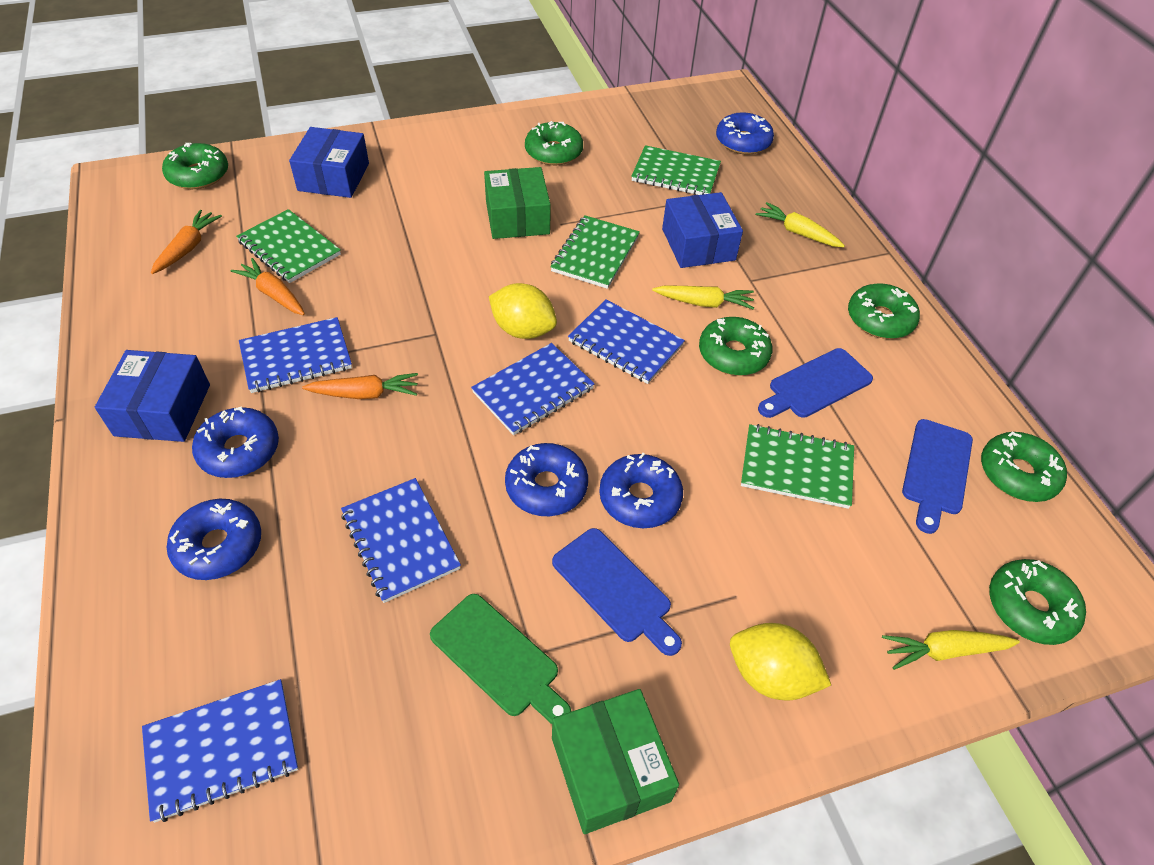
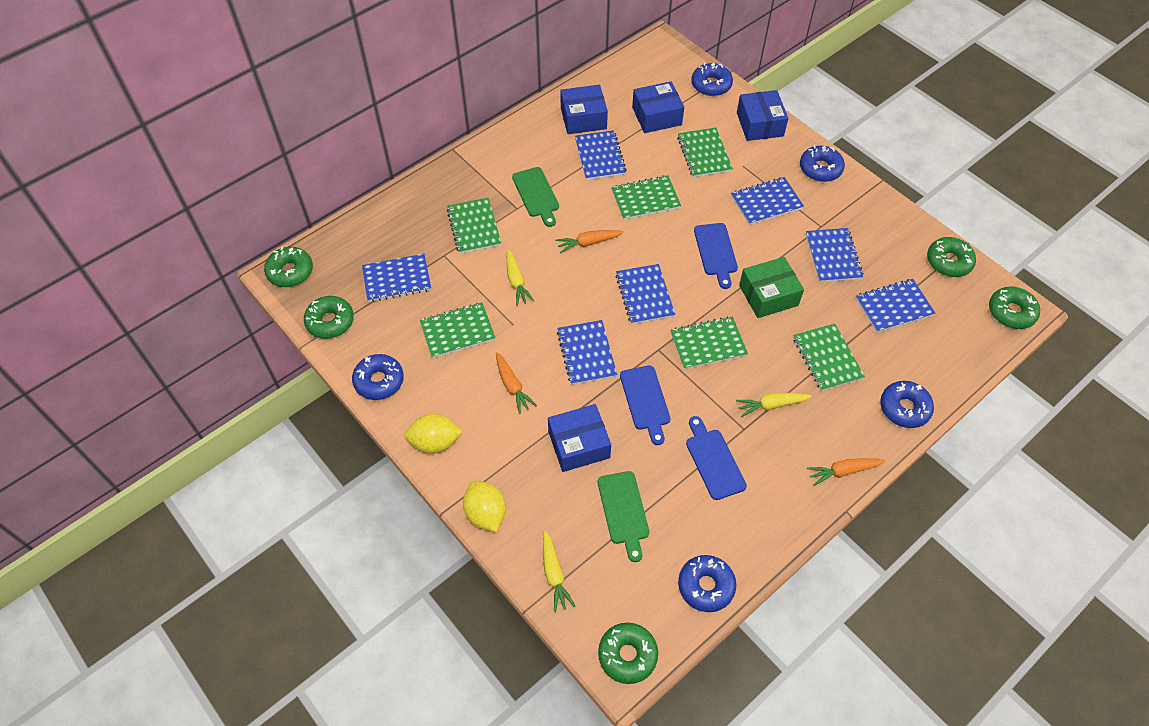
blue box: [95,350,210,442] [289,127,369,198] [662,192,743,268] = 3 -> [548,404,611,472] [560,85,608,134] [632,82,684,133] [737,90,788,141] = 4
blue notebook: [142,679,298,822] [239,317,352,393] [341,478,461,603] [471,343,595,435] [568,300,685,384] = 5 -> [362,254,431,302] [557,320,617,385] [575,130,627,180] [615,264,675,324] [731,177,804,225] [806,228,864,282] [856,279,935,333] = 7
green box: [484,167,551,239] [552,689,679,834] = 2 -> [739,257,804,318] = 1
green cutting board: [430,594,571,724] = 1 -> [512,167,559,227] [598,471,650,562] = 2
green donut: [162,143,228,189] [525,121,583,165] [699,317,772,376] [848,283,920,339] [981,431,1067,502] [989,559,1086,645] = 6 -> [264,247,313,287] [304,296,354,339] [598,623,658,684] [927,237,976,277] [989,286,1040,329] = 5
green notebook: [236,209,341,283] [550,215,640,289] [631,145,721,195] [741,424,854,509] = 4 -> [420,302,495,358] [447,198,501,254] [612,175,681,220] [671,316,748,369] [677,127,733,178] [793,324,865,391] = 6

